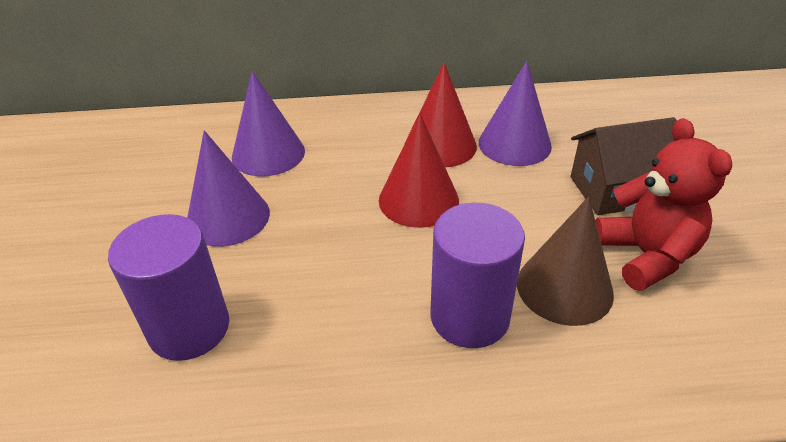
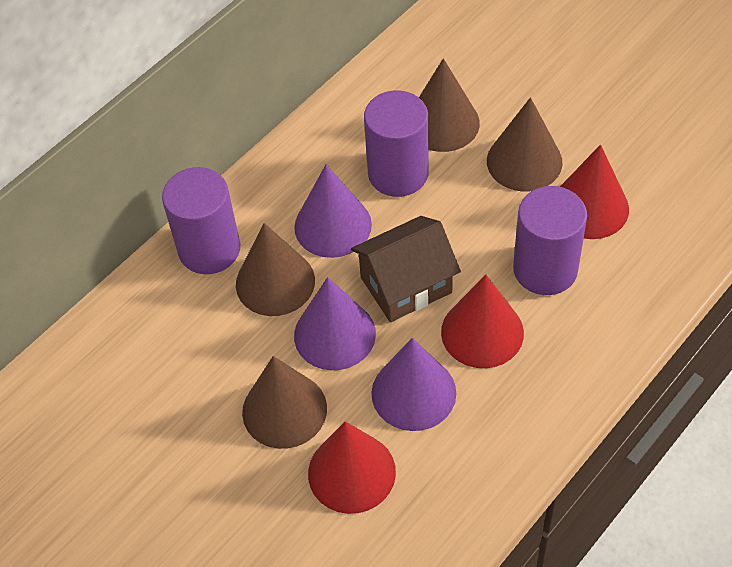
brown cone: [517,197,614,326] = 1 -> [236,223,315,316] [242,356,327,449] [419,58,480,152] [487,97,563,191] = 4
purple cylinder: [108,214,229,361] [430,203,525,348] = 2 -> [162,167,240,274] [364,91,429,197] [513,186,587,295] = 3
red cone: [379,113,459,228] [405,63,477,167] = 2 -> [308,421,396,514] [441,274,524,368] [560,145,629,239] = 3
red teddy bear: [595,118,732,291] = 1 -> none = 0

